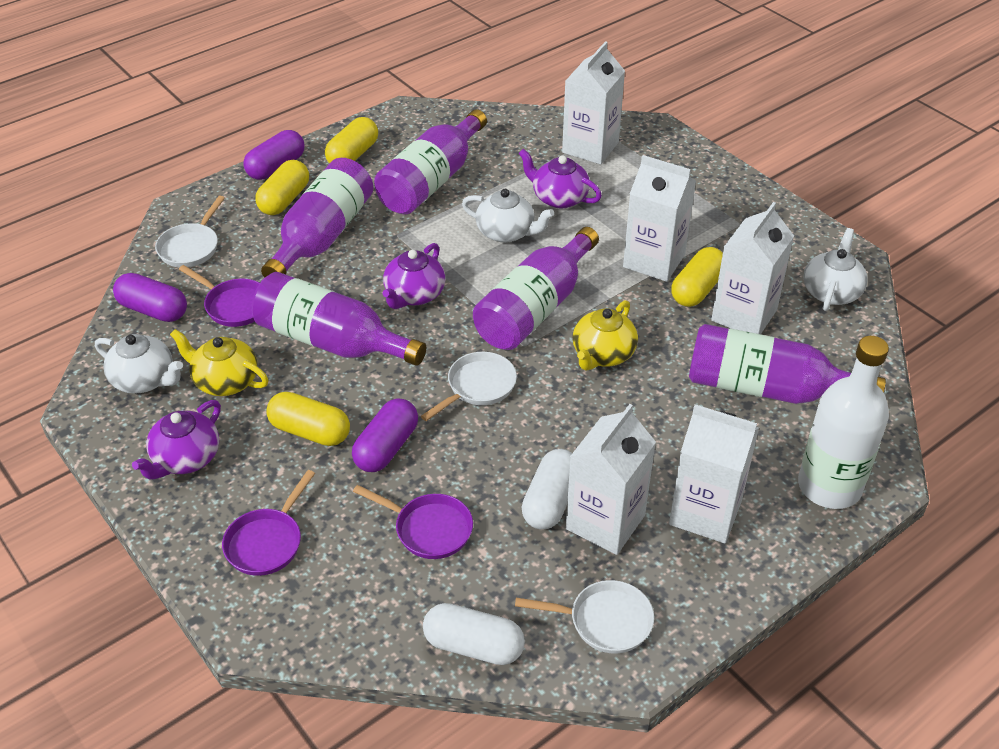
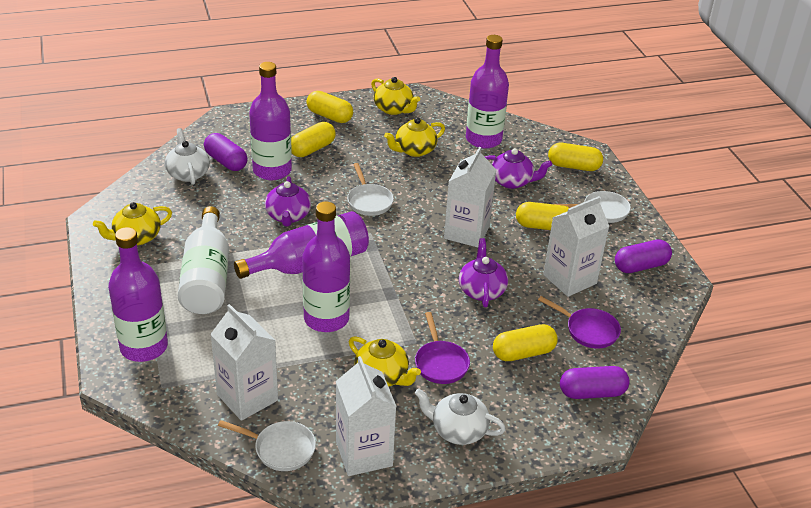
purple pan: [179,265,260,327] [222,470,315,576] [353,485,473,559] = 3 -> [415,312,470,384] [538,296,621,349] = 2
white capsule: [423,603,525,665] [521,449,572,529] = 2 -> none = 0
white carton: [562,41,625,164] [566,404,656,555] [623,155,696,282] [669,404,759,543] [711,202,794,334] = 5 -> [210,304,278,421] [336,356,397,476] [444,147,496,247] [543,196,609,297] = 4
white teapot: [95,334,183,394] [462,189,554,243] [803,228,868,311] = 3 -> [165,128,210,185] [415,388,506,445] = 2
yellow capsule: [255,160,309,215] [266,392,350,446] [325,117,378,164] [671,247,723,307] = 4 -> [291,122,336,157] [307,91,353,123] [493,324,558,361] [516,202,569,230] [548,143,603,171] = 5
yellow teapot: [170,329,269,396] [572,300,638,370] = 2 -> [93,202,172,245] [349,336,421,387] [371,77,420,115] [384,117,445,157] = 4

